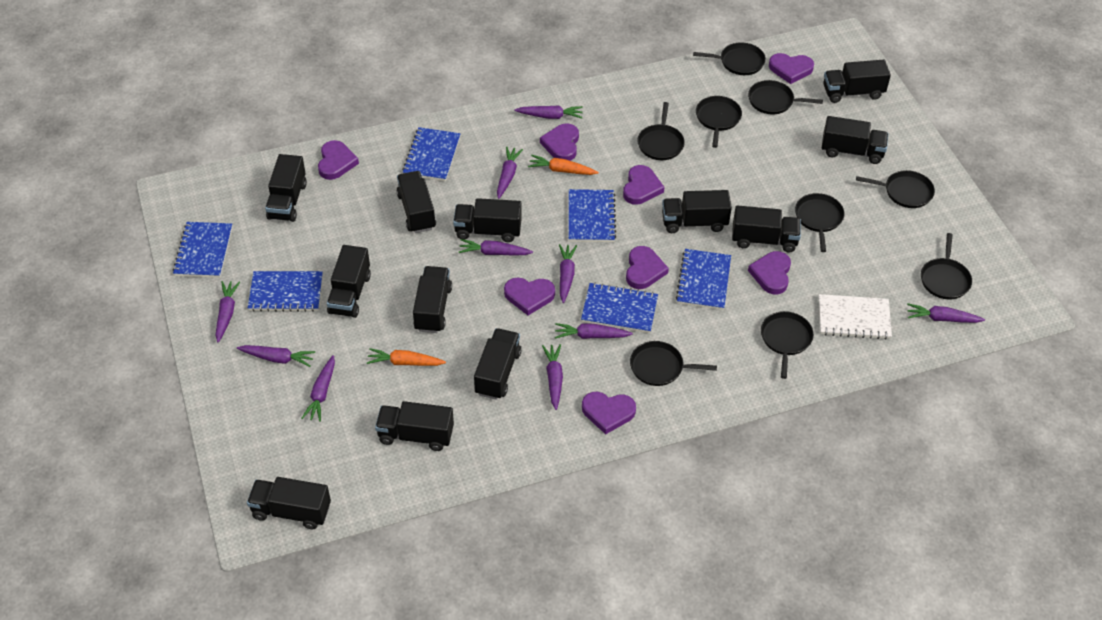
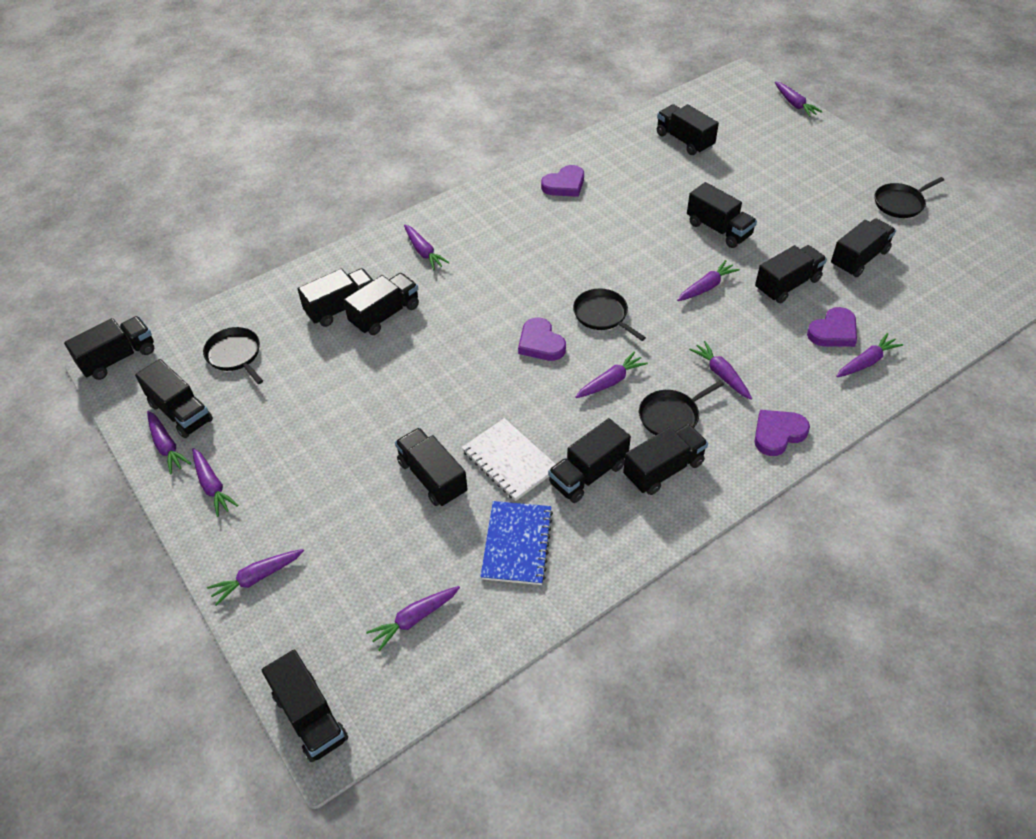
black pan: [630,341,717,386] [637,102,685,160] [693,42,766,75] [696,96,742,148] [748,80,823,114] [761,311,814,379] [795,193,845,252] [856,170,935,208] [921,233,972,299] = 9 -> [203,327,263,384] [573,288,646,341] [639,381,724,435] [875,177,944,218] = 4
blue notebook: [173,222,232,278] [248,271,323,312] [402,127,461,181] [569,189,616,242] [581,282,658,333] [676,249,731,310] = 6 -> [480,501,553,585] = 1
orange carrot: [367,348,446,366] [528,155,599,175] = 2 -> none = 0
purple heart: [318,140,359,180] [504,278,555,315] [540,123,579,161] [582,392,636,434] [623,165,665,205] [626,246,669,289] [748,251,791,294] [769,53,814,84] = 8 -> [518,318,566,361] [541,165,584,197] [755,410,810,456] [807,307,857,347] = 4

